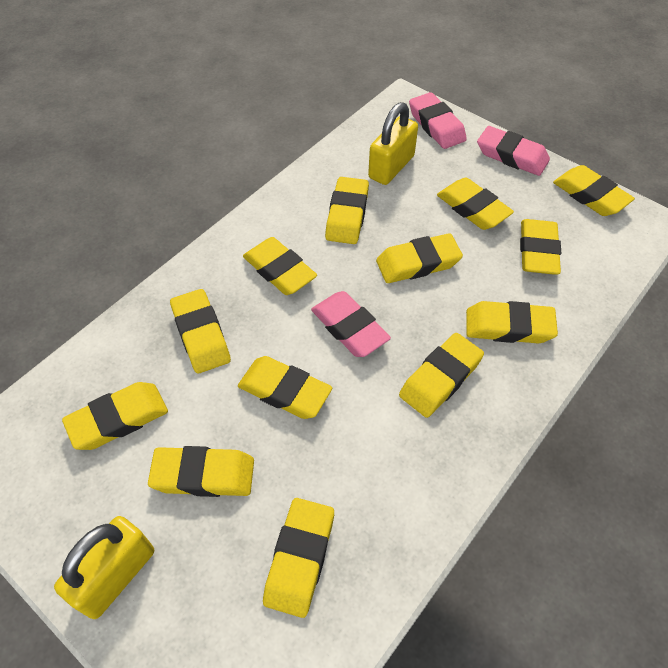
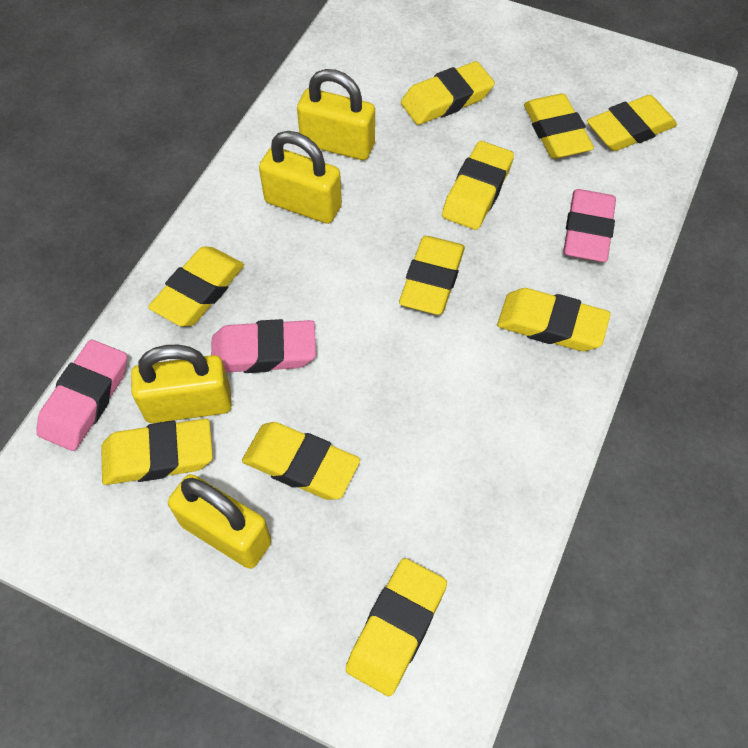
yellow eraser: [62,382,168,450] [148,446,254,497] [170,289,231,373] [238,356,332,419] [243,237,317,295] [263,498,334,618] [325,177,369,244] [376,233,463,283] [399,333,484,418] [437,177,514,230] [466,301,558,344] [520,219,561,275] [553,165,635,216] = 13 -> [101,419,213,485] [148,246,244,326] [242,422,360,500] [346,558,447,696] [399,236,465,315] [401,61,495,125] [442,141,514,230] [497,288,611,351] [524,94,594,159] [587,95,677,151] = 10
yellow padlock: [54,516,154,619] [368,102,418,185] = 2 -> [131,345,232,423] [168,474,272,569] [259,131,342,224] [297,69,375,160] = 4

